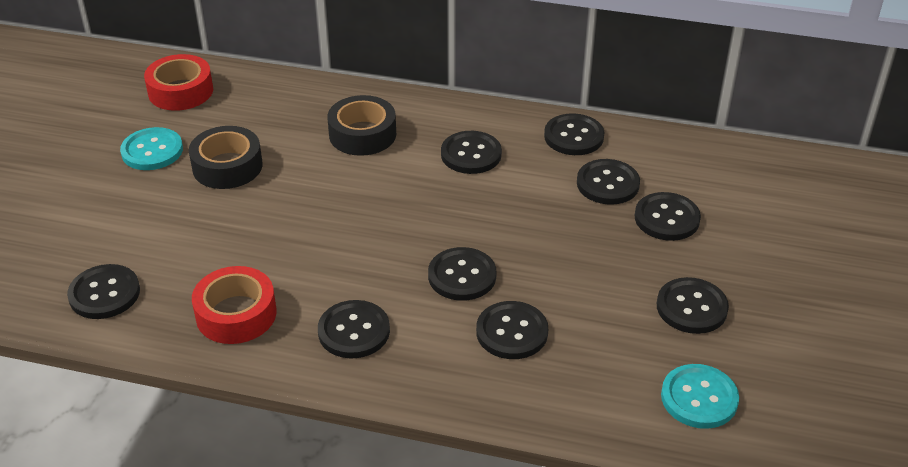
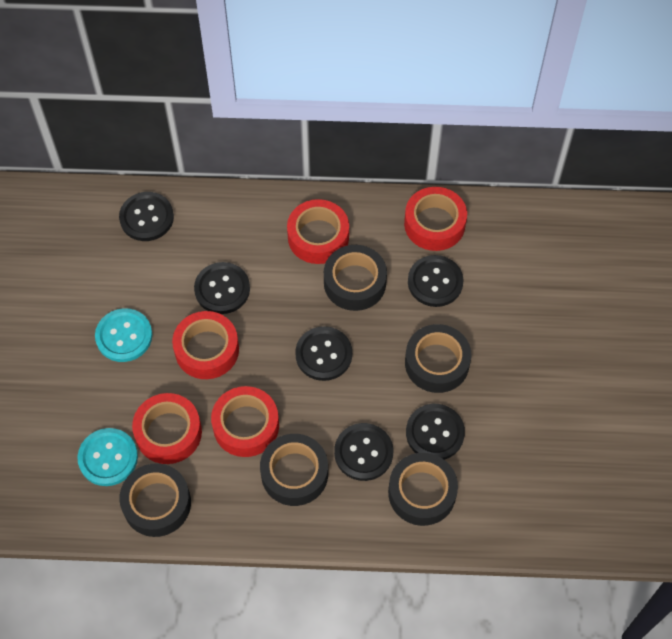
black button: [67,264,140,319] [318,300,390,358] [428,247,496,301] [441,131,502,174] [476,301,548,359] [544,113,605,155] [577,159,640,205] [635,192,701,241] [657,277,729,334] = 9 -> [119,192,174,241] [194,262,250,314] [295,326,352,381] [334,423,393,481] [406,404,465,460] [408,255,464,307] = 6
black tape: [189,126,263,189] [327,95,396,156] = 2 -> [119,463,191,537] [260,434,328,506] [324,245,387,311] [388,453,458,526] [405,324,471,393] = 5
red tape: [144,54,213,111] [192,266,276,344] = 2 -> [132,393,202,464] [172,311,239,379] [211,386,279,457] [287,199,349,264] [404,187,467,251] = 5

